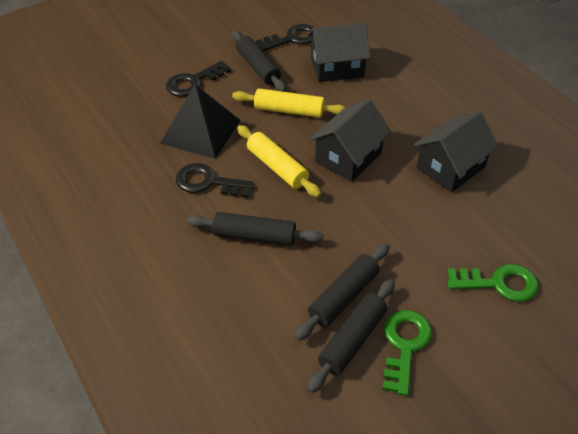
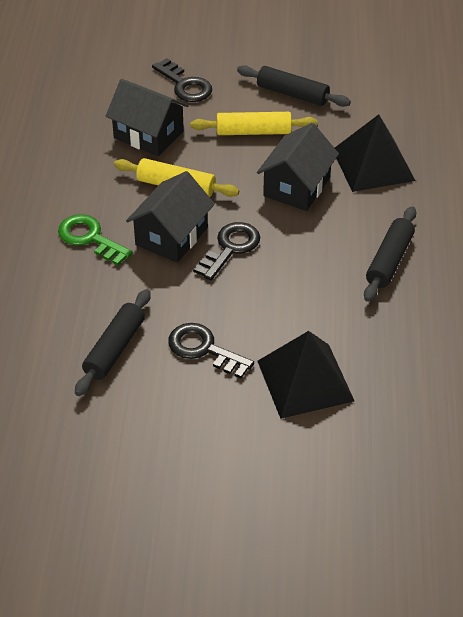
black pyramid: [160,84,241,159] = 1 -> [257,331,354,419] [335,114,415,192] = 2
black rolling pin: [187,212,323,246] [232,30,286,92] [294,243,390,341] [307,279,395,393] = 4 -> [75,289,151,396] [237,65,351,107] [364,206,416,302] = 3
green key: [382,310,432,396] [447,264,539,302] = 2 -> [58,214,133,265] = 1

